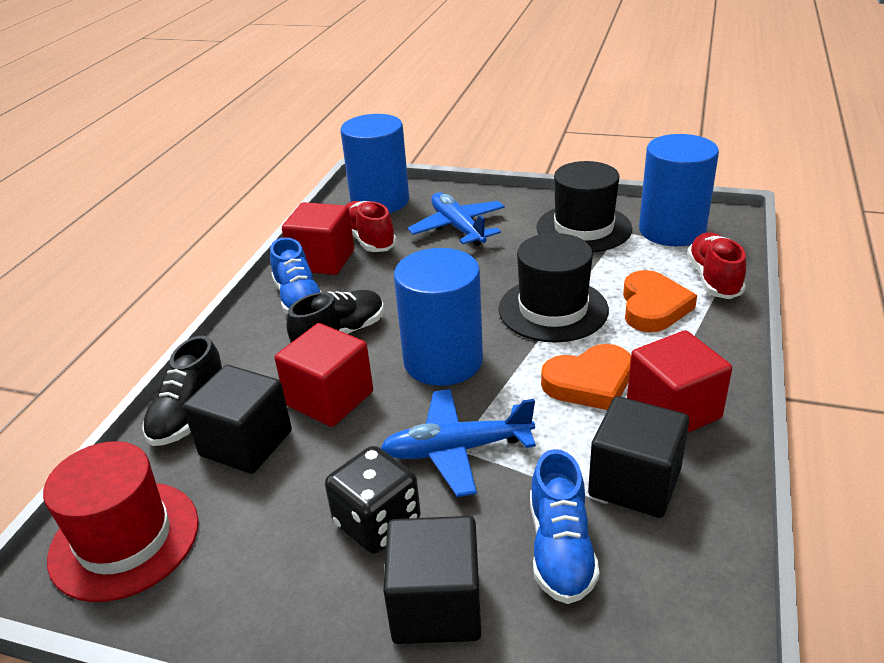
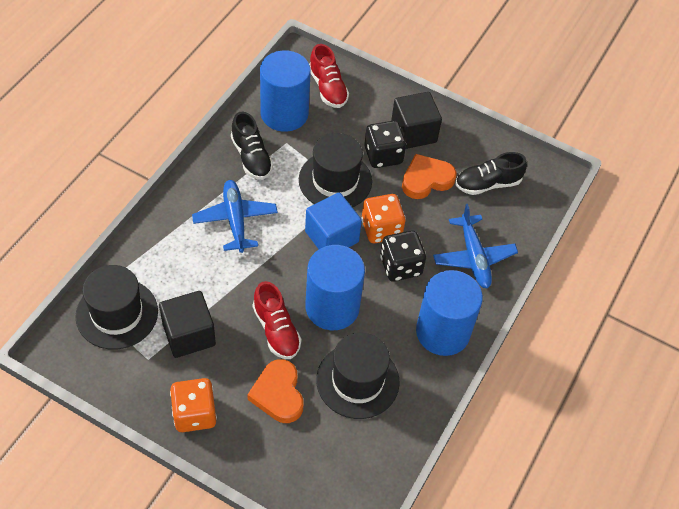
black cube: [183,365,292,474] [383,516,481,644] [588,396,689,518] = 3 -> [159,291,216,358] [391,92,442,149] = 2
black dice: [325,446,421,554] = 1 -> [364,121,406,168] [380,230,426,282] = 2
black hat: [498,233,609,342] [536,161,632,252] = 2 -> [75,265,158,350] [299,133,372,207] [316,333,400,419] = 3
blue cube: none = 0 -> [305,192,362,249] = 1
blue shoe: [270,237,322,315] [530,449,600,604] = 2 -> none = 0
orange dice: none = 0 -> [170,378,217,432] [361,194,405,243] = 2
red cube: [275,323,373,427] [282,202,354,275] [627,330,732,433] = 3 -> none = 0
red hat: [43,441,199,602] = 1 -> none = 0

